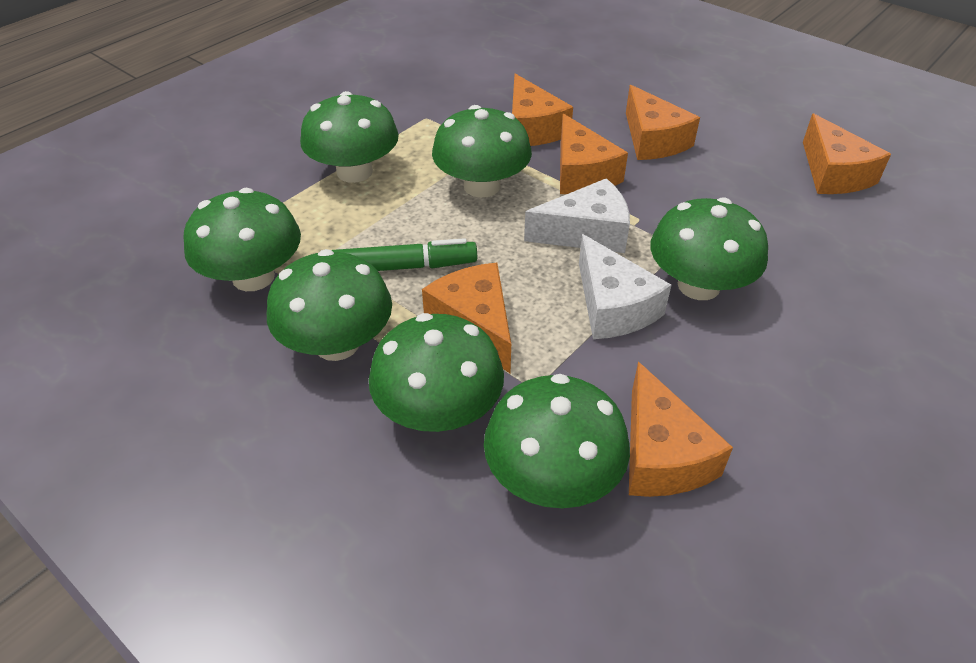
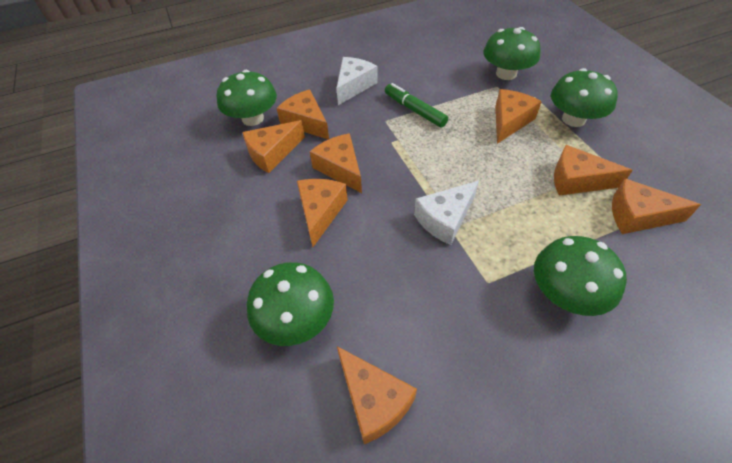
green mushroom: [183,188,301,291] [267,249,392,361] [300,91,399,183] [369,313,504,432] [432,105,532,198] [484,374,630,508] [650,197,768,300] = 7 -> [217,70,277,126] [247,262,334,346] [484,27,541,80] [534,236,627,316] [551,68,618,127] = 5
orange cheese: [422,263,511,373] [512,74,573,146] [560,114,628,194] [626,85,700,160] [629,362,733,497] [803,114,891,194] = 6 -> [242,120,305,173] [277,89,329,140] [297,179,348,247] [310,133,362,193] [337,346,417,444] [495,89,542,144] [554,145,633,196] [612,178,701,234] = 8

